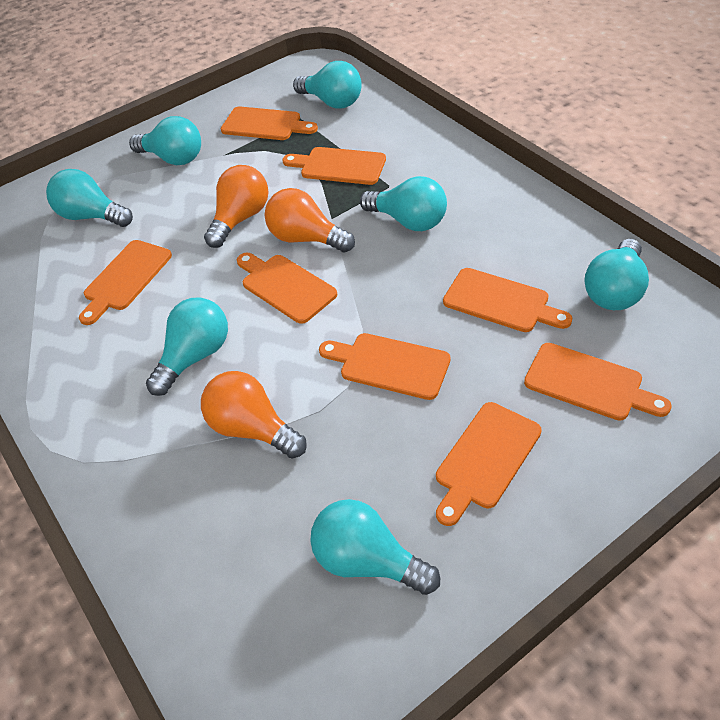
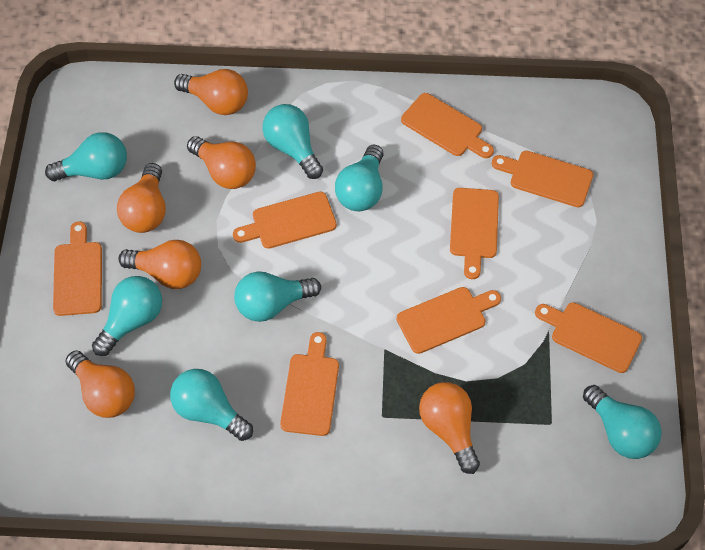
orange light bulb: [201,371,307,459] [204,165,268,248] [265,188,355,252] = 3 -> [65,351,135,418] [117,163,166,233] [118,240,201,289] [174,69,248,115] [187,136,256,189] [419,382,480,474] = 6

